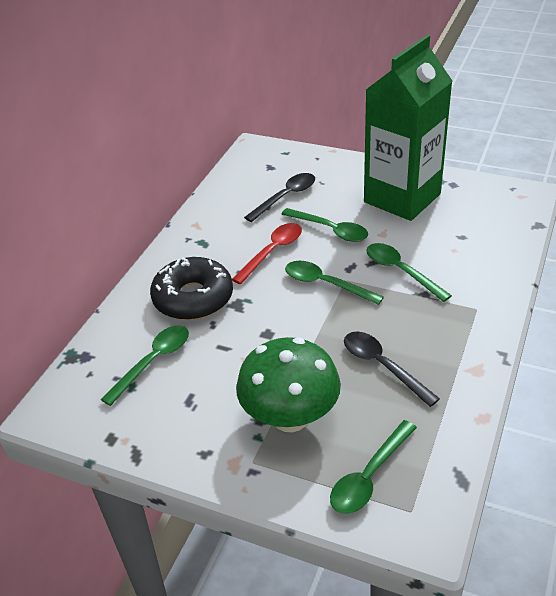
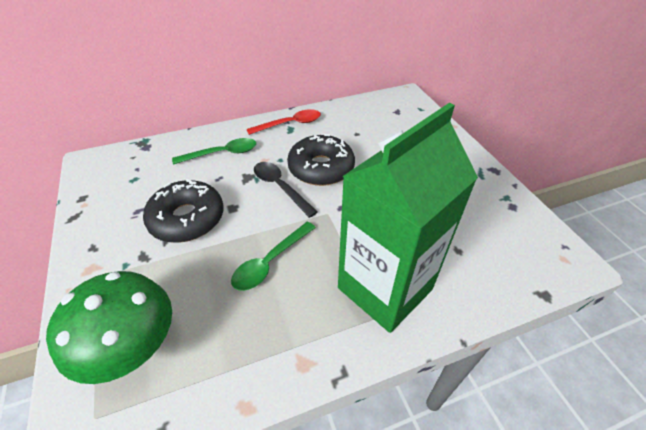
black donut: [150,257,233,320] = 1 -> [143,179,223,243] [287,134,355,186] = 2
black spoon: [244,173,315,222] [344,332,440,407] = 2 -> [254,162,318,218] = 1
green spoon: [101,325,189,406] [281,208,368,242] [285,261,384,305] [330,420,417,514] [366,243,452,302] = 5 -> [172,138,256,165] [231,221,316,291] = 2

